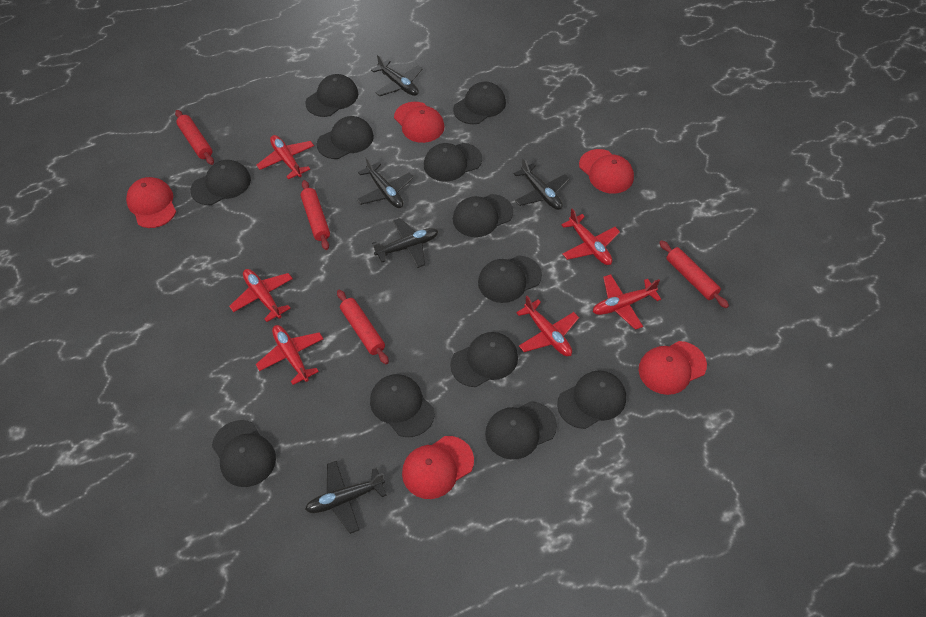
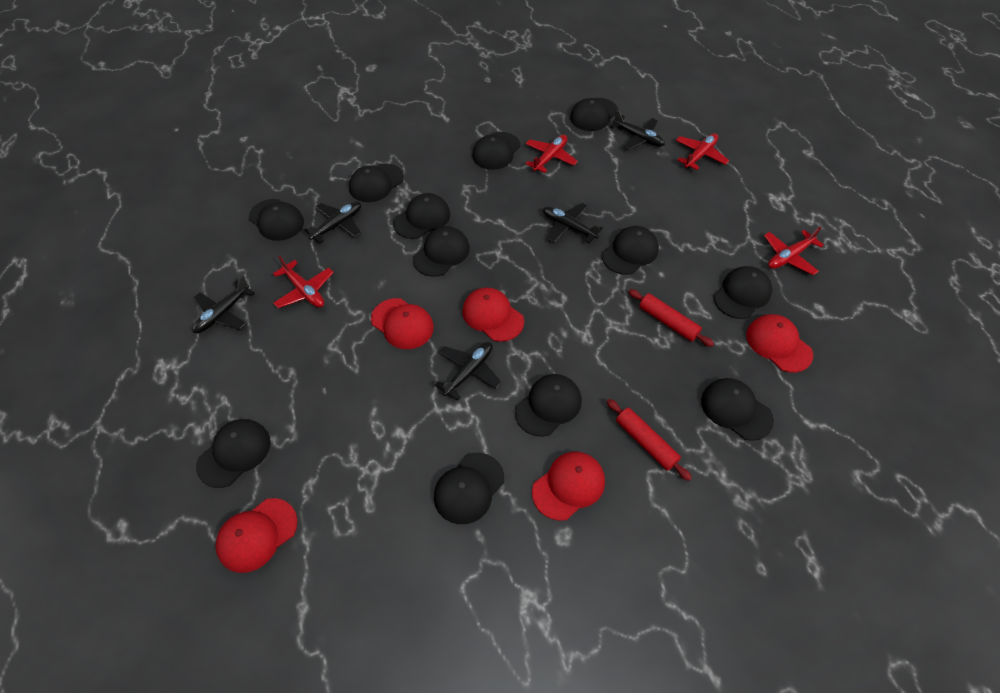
red plane: [229,269,293,322] [256,135,314,179] [256,325,323,385] [516,296,579,356] [561,209,620,265] [593,274,661,330] = 6 -> [273,256,334,308] [525,135,578,173] [676,133,729,170] [764,227,824,275] = 4
red rolling pin: [175,110,214,165] [301,180,330,250] [337,290,389,364] [659,240,729,308] = 4 -> [607,399,692,481] [628,289,714,347] = 2

